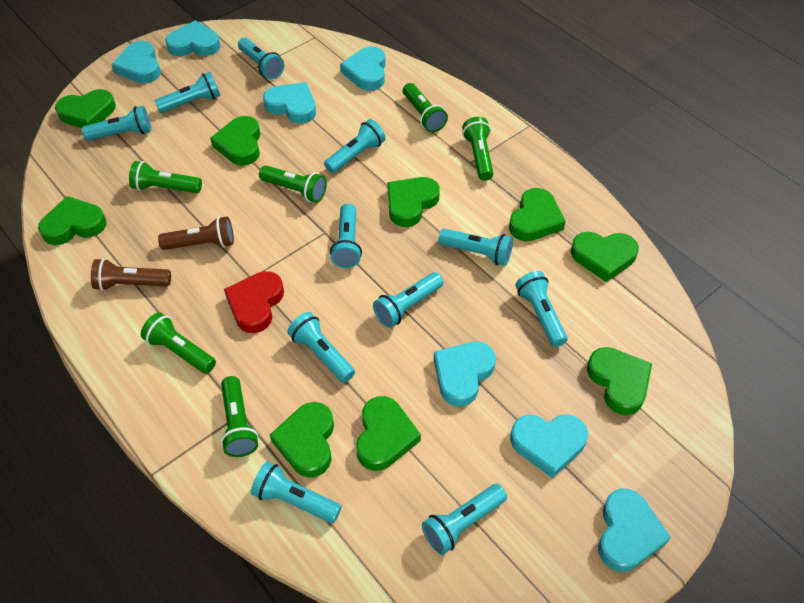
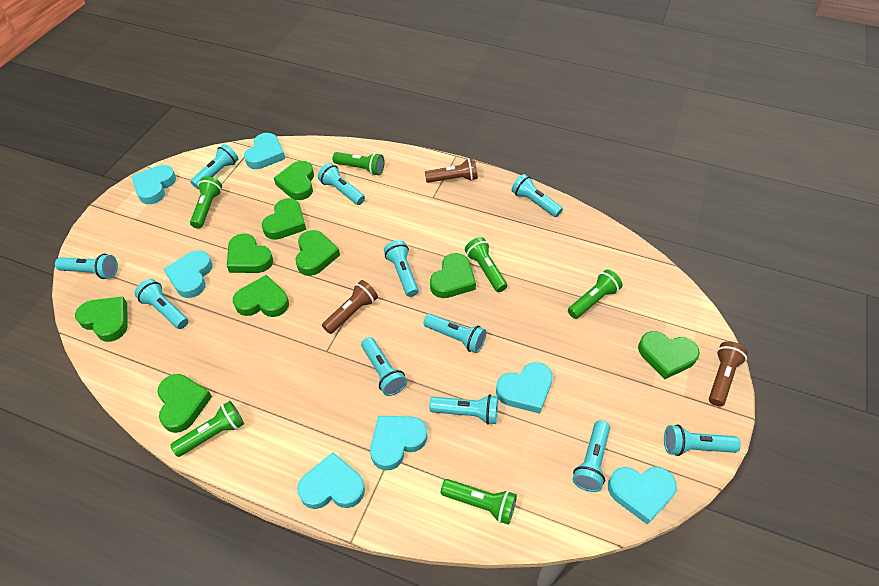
brown flashlight: [91,258,171,291] [158,216,234,250] = 2 -> [322,280,378,334] [425,158,478,183] [709,341,748,407] = 3
red heart: [224,271,284,333] = 1 -> none = 0

